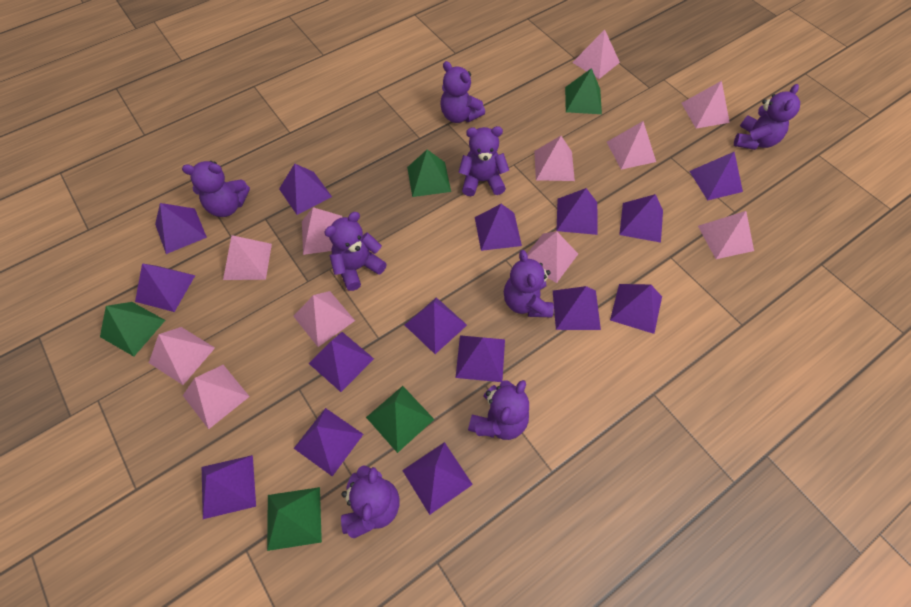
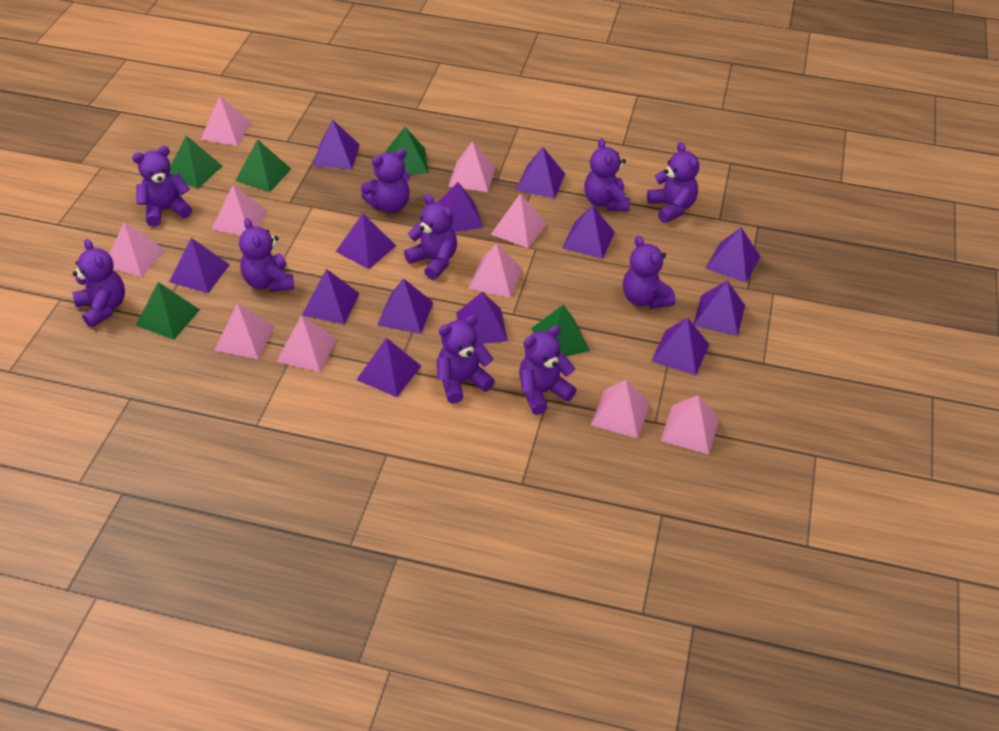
pink pyramid: [149,327,215,385] [183,365,250,429] [223,235,272,280] [293,291,355,347] [302,207,342,255] [527,231,578,283] [534,136,575,181] [572,30,620,79] [607,121,656,170] [681,81,730,128] [698,211,754,259] = 11 -> [109,222,165,277] [201,96,252,146] [212,185,268,236] [214,303,275,359] [276,315,337,372] [448,141,496,192] [468,243,523,298] [490,193,547,248] [591,380,650,439] [661,395,720,455] = 10
purple pyramid: [135,263,195,312] [155,203,207,254] [202,455,256,519] [279,164,332,215] [294,408,363,476] [309,332,374,392] [402,442,473,515] [405,297,467,354] [456,335,505,382] [475,204,522,251] [553,286,601,330] [556,188,598,235] [610,284,662,334] [619,194,663,243] [689,152,743,200] = 15 -> [169,238,230,293] [302,269,360,324] [313,120,360,169] [336,213,396,269] [357,338,421,397] [377,278,433,334] [439,182,483,232] [456,292,508,344] [516,147,565,199] [562,205,615,259] [652,318,709,376] [693,280,745,336] [705,228,760,283] = 13
purple teddy bear: [182,161,250,217] [324,212,387,291] [341,465,399,538] [440,61,485,123] [458,126,509,196] [468,380,529,440] [504,250,554,318] [734,84,800,150] = 8 -> [73,239,125,328] [132,146,192,227] [239,218,294,292] [361,149,410,213] [404,194,457,280] [437,315,495,403] [519,325,577,415] [584,138,630,212] [623,236,676,309] [647,142,699,223] = 10

